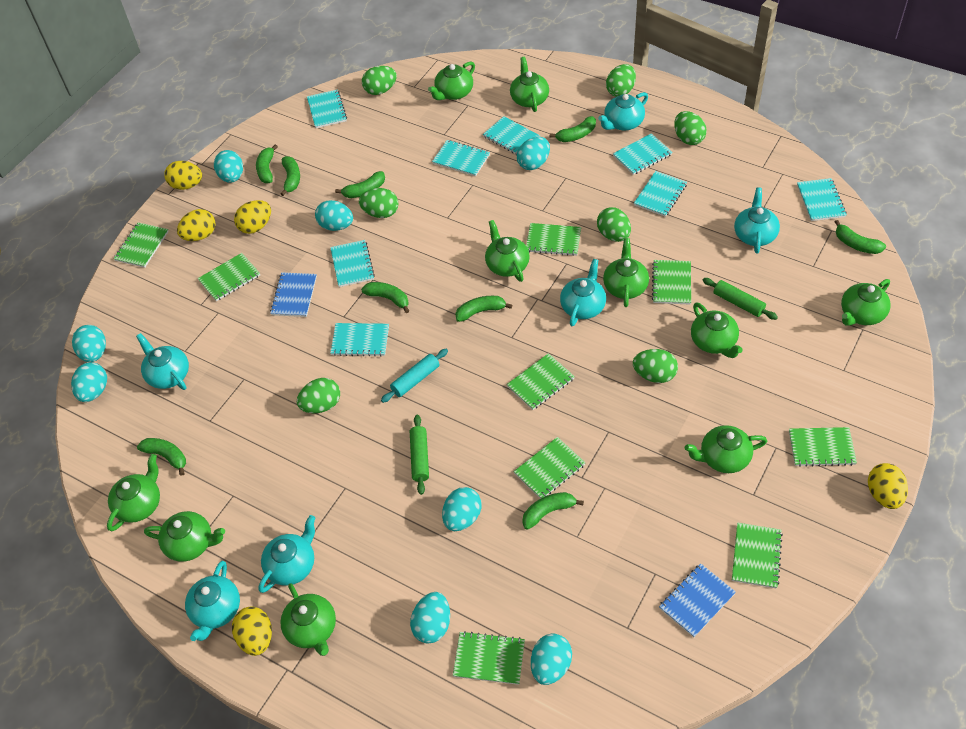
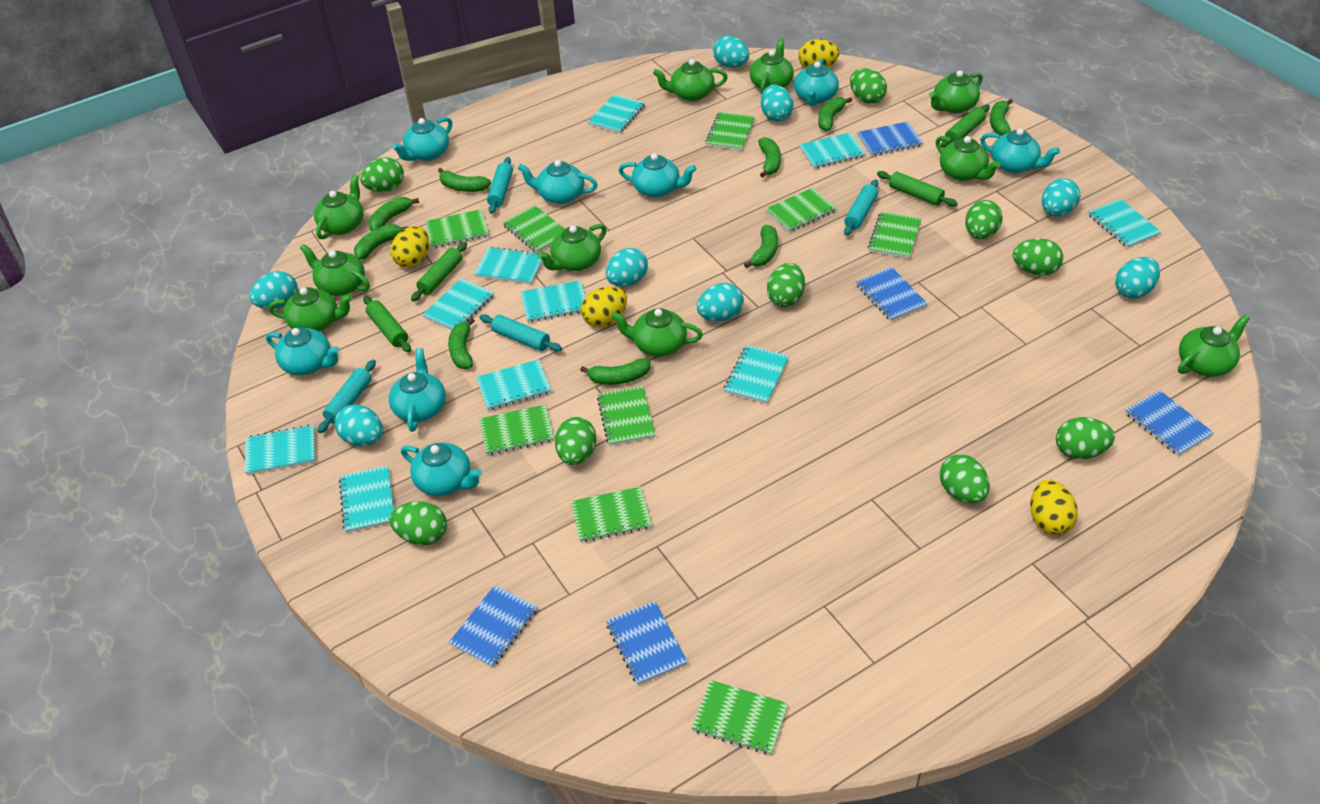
blue notebook: [270,272,317,317] [659,563,736,637] = 2 -> [449,585,537,668] [606,601,688,685] [856,267,928,321] [857,122,923,156] [1125,390,1214,456] = 5
green egg: [297,378,340,413] [359,188,398,218] [362,66,397,95] [597,207,631,242] [606,64,636,97] [633,349,678,383] [674,111,707,145] = 7 -> [360,157,404,192] [389,501,447,545] [555,417,596,465] [767,263,805,307] [850,68,887,104] [940,454,990,503] [965,200,1002,239] [1013,238,1063,276] [1056,417,1115,459] = 9
green rolling pin: [410,415,429,495] [703,278,778,320] = 2 -> [363,296,411,352] [411,242,467,301] [877,171,958,207] [941,105,990,148] = 4
turquoise notebook: [307,90,347,128] [330,240,375,287] [330,323,389,357] [432,140,490,176] [483,116,540,155] [613,133,672,175] [634,171,687,217] [797,178,847,221] = 8 -> [245,425,315,475] [339,466,394,533] [422,278,494,330] [475,247,543,284] [476,359,551,411] [521,280,585,323] [588,94,645,134] [724,345,789,404] [799,132,866,169] [1088,199,1161,248] = 10
turquoise rolling pin: [381,349,448,403] = 1 -> [318,360,376,433] [479,314,562,352] [487,157,513,214] [844,179,878,236] = 4
turquoise teapot: [136,333,189,390] [185,561,240,641] [258,515,316,593] [560,259,606,326] [598,92,648,130] [734,188,780,254] = 6 -> [266,327,340,375] [389,348,446,432] [392,117,452,161] [401,442,482,496] [518,160,598,204] [618,153,697,198] [794,59,839,106] [980,128,1060,173] = 8
yellow egg: [164,161,202,190] [177,209,215,241] [232,607,272,656] [234,200,271,234] [868,463,908,509] = 5 -> [390,226,429,268] [581,287,627,327] [799,39,839,68] [1030,480,1078,535] = 4

